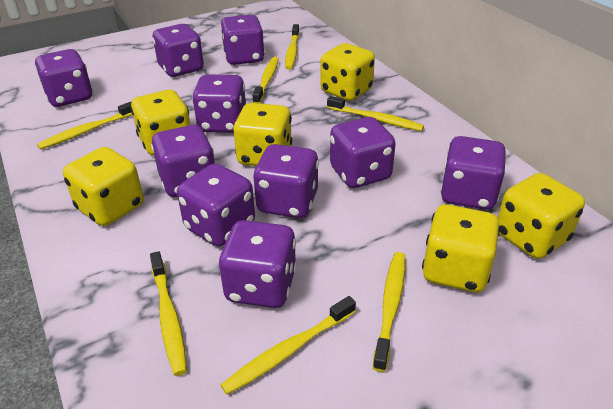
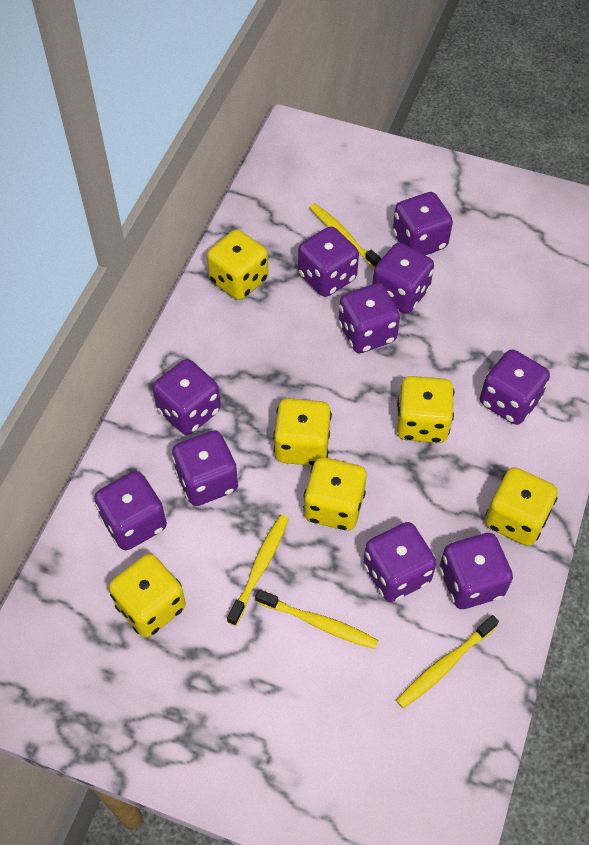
yellow toothbrush: [37,102,132,150] [150,251,187,376] [221,296,356,395] [252,57,279,103] [285,24,299,70] [327,96,424,131] [373,252,405,372] = 7 -> [227,515,289,626] [255,589,378,649] [309,203,382,269] [396,615,499,708] = 4

